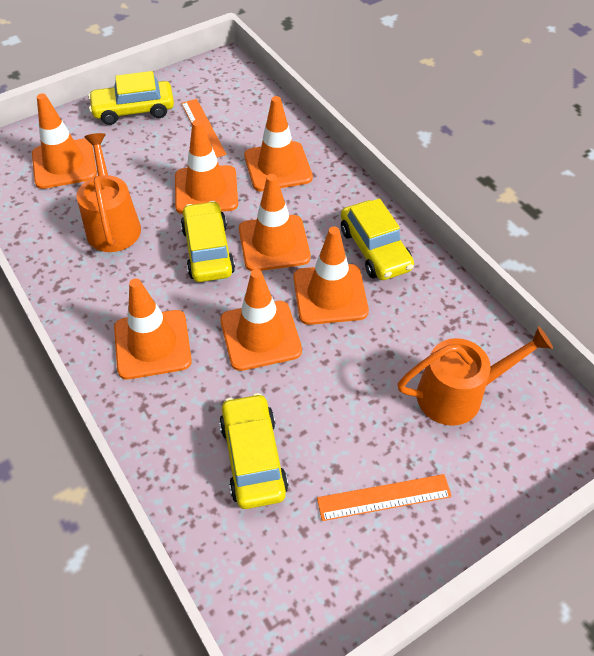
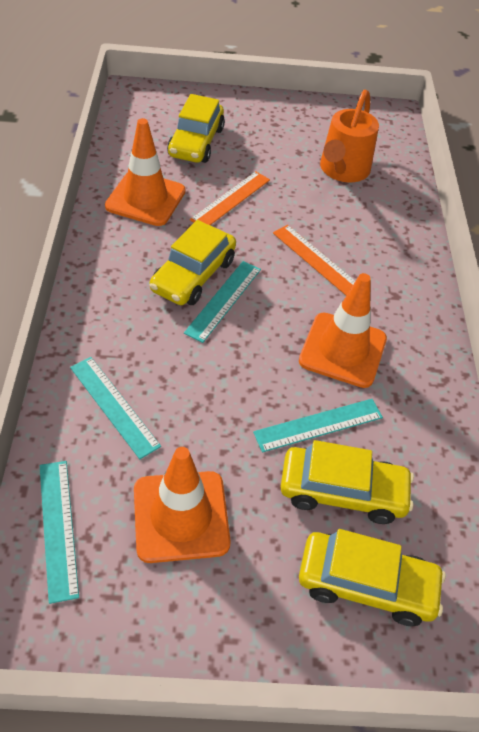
orange traffic cone: [32,93,97,189] [114,279,192,379] [175,120,238,214] [220,269,302,371] [239,174,311,271] [244,96,313,191] [293,226,369,325] = 7 -> [105,118,186,226] [134,447,231,563] [299,273,387,388] = 3
orange watering can: [77,133,141,252] [398,327,553,426] = 2 -> [320,90,379,182] = 1
turquoise ruler: none = 0 -> [40,461,79,604] [70,357,161,459] [184,261,261,343] [253,399,383,452] = 4

